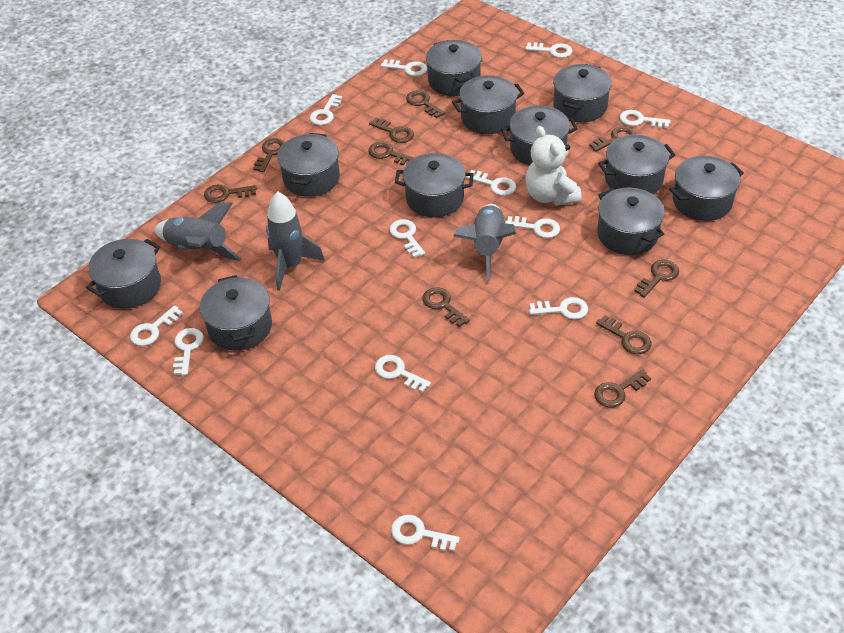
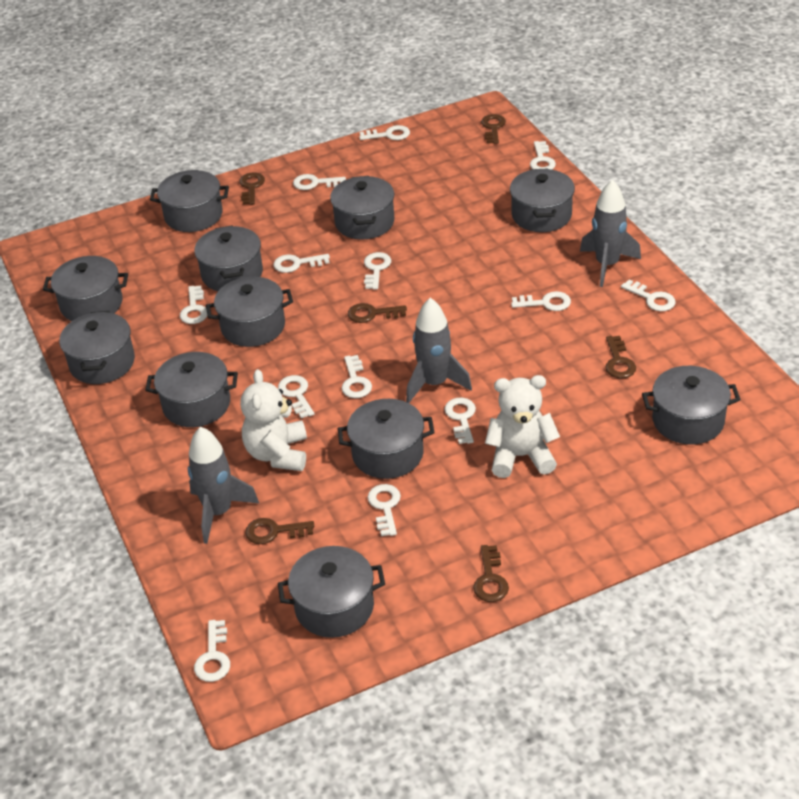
brown key: [204,184,257,203] [253,138,285,172] [368,142,414,165] [369,117,414,143] [406,90,445,118] [422,287,470,327] [589,126,636,152] [594,369,651,408] [596,315,651,354] [634,260,679,298] = 10 -> [239,173,265,205] [245,518,314,544] [348,303,407,323] [473,545,509,602] [481,114,506,144] [605,336,636,378] = 6
white key: [130,305,183,346] [173,328,204,376] [310,94,342,125] [375,355,431,393] [381,59,427,76] [389,219,425,258] [391,515,460,551] [466,170,516,196] [505,216,560,238] [525,42,572,58] [529,297,588,319] [619,110,671,128] = 12 -> [180,285,207,324] [194,620,230,682] [274,254,330,273] [278,375,314,418] [293,174,346,190] [342,355,372,398] [359,125,410,140] [364,252,391,289] [367,484,401,536] [444,398,476,444] [511,291,571,311] [530,141,556,169] [621,279,676,311] = 13
white teddy bear: [525,126,582,206] = 1 -> [240,369,307,471] [485,375,560,478] = 2

